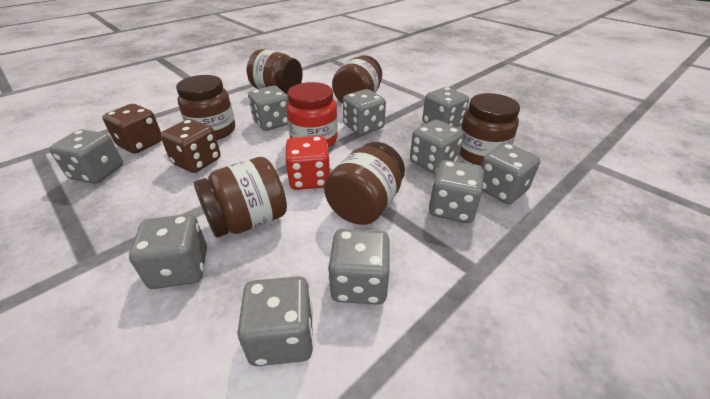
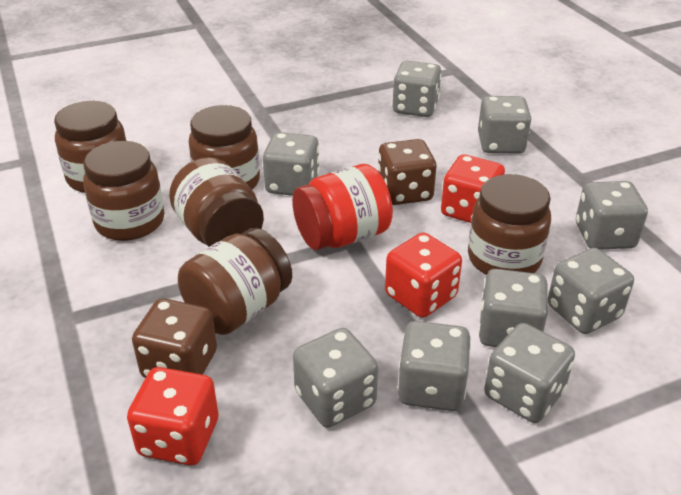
grey dice: [49,129,123,184] [129,214,207,289] [237,276,314,366] [248,86,288,131] [328,229,390,305] [343,89,386,135] [410,120,464,174] [422,87,469,128] [429,160,484,223] [481,143,540,204] = 10 -> [263,132,319,196] [293,328,378,428] [393,61,441,117] [397,321,471,411] [478,96,531,153] [478,269,548,347] [484,323,575,423] [548,248,634,334] [576,181,648,250] = 9
red dice: [285,136,330,190] = 1 -> [127,367,218,466] [385,232,462,318] [441,155,505,223] = 3

